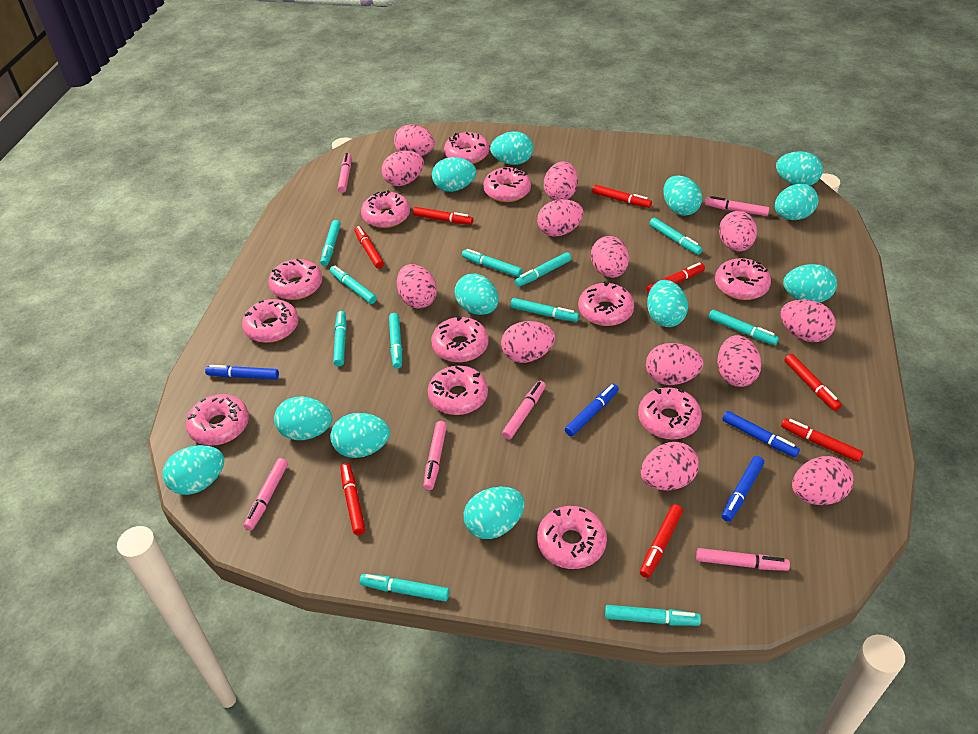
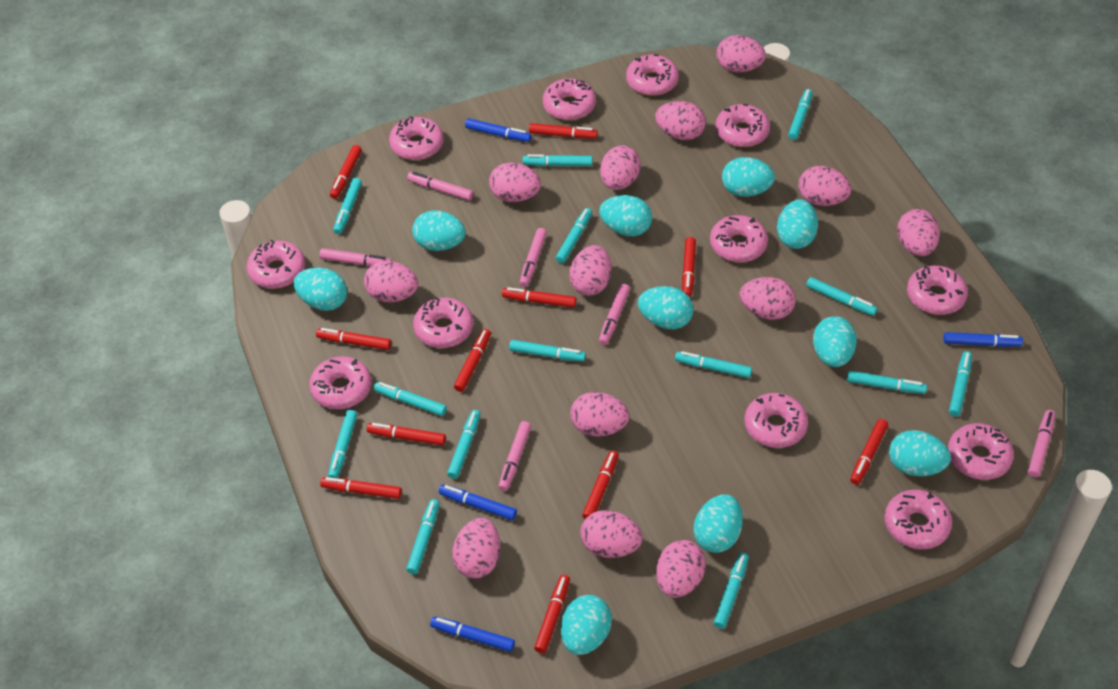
red marker: [340,463,365,535] [354,226,384,268] [413,207,473,225] [592,185,652,208] [640,504,683,578] [646,262,705,294] [781,418,863,462] [784,354,842,411] = 8 -> [316,328,391,350] [320,477,402,499] [330,145,362,199] [367,423,446,445] [454,329,491,392] [502,287,576,308] [529,123,598,139] [534,574,570,653] [582,450,619,519] [682,237,696,297] [850,419,888,485] = 11
turquoise egg: [163,445,224,495] [274,397,332,440] [330,413,390,458] [432,157,476,192] [454,273,498,315] [464,487,525,539] [490,132,533,165] [647,280,688,327] [663,175,702,216] [775,184,818,220] [776,151,823,186] [783,264,837,303] = 12 -> [294,268,347,311] [412,210,466,251] [561,595,612,655] [599,195,652,236] [638,286,694,329] [694,494,743,553] [722,157,775,197] [777,199,818,249] [813,316,857,367] [889,430,951,476] = 10
turquoise marker: [320,220,341,266] [330,266,377,304] [333,311,347,366] [360,574,449,601] [389,313,402,369] [462,249,522,277] [511,298,579,322] [515,252,571,287] [605,605,701,626] [649,218,703,255] [709,310,779,345] = 11 -> [328,410,357,478] [333,178,362,234] [374,382,447,416] [406,499,439,574] [447,410,481,479] [509,340,586,362] [523,154,592,166] [556,208,592,263] [675,351,752,378] [713,552,749,629] [788,89,813,140] [806,277,877,316] [847,371,927,394] [949,351,972,417] = 14

